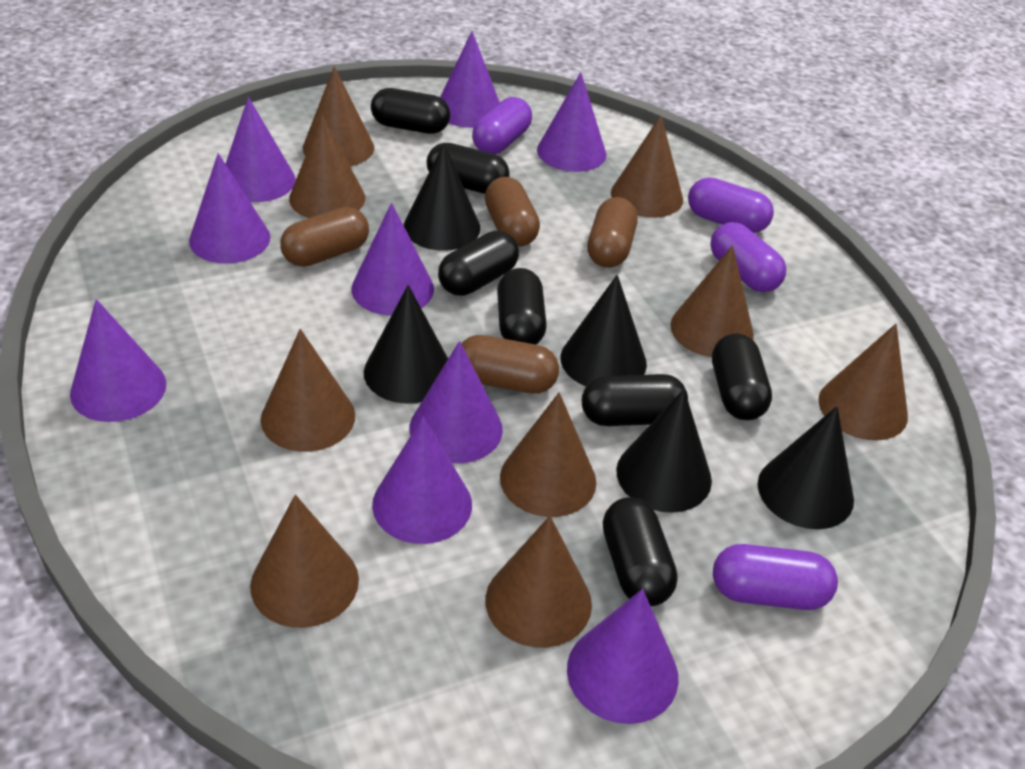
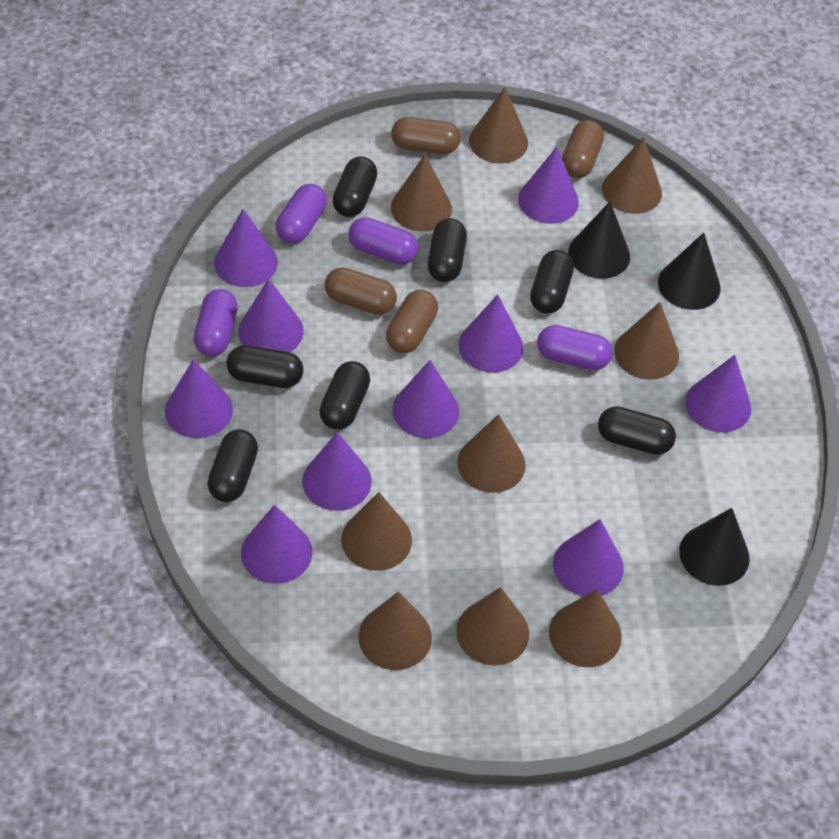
black cone: [364,285,448,404] [404,143,480,251] [561,275,647,386] [616,389,712,513] [758,406,854,529] = 5 -> [568,202,630,279] [658,233,721,310] [679,508,749,586] = 3
purple cone: [70,299,166,422] [189,153,270,263] [225,97,296,202] [352,203,434,316] [372,416,472,544] [410,341,503,463] [440,31,500,128] [537,72,607,172] [567,589,679,724] = 9 -> [165,359,233,438] [214,209,278,287] [238,279,304,352] [241,505,312,584] [302,432,372,511] [392,360,459,438] [459,294,523,373] [518,147,579,224] [553,519,624,597] [685,355,751,433] = 10

